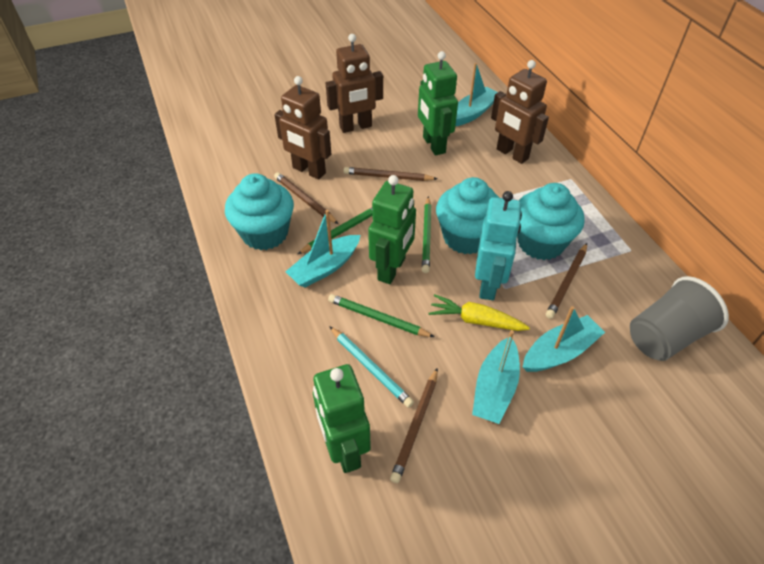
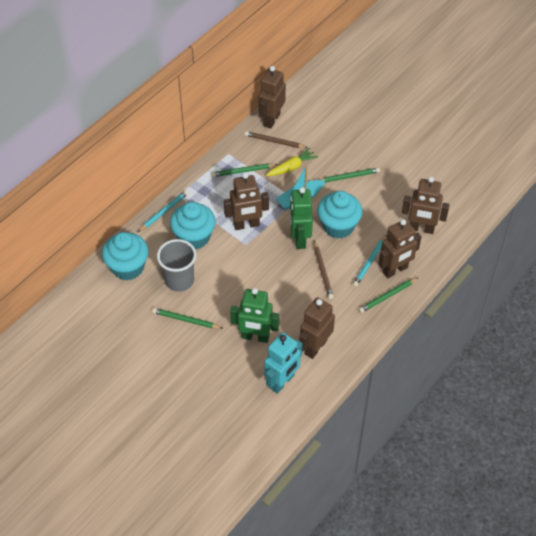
brown pencil: [274,172,338,224] [343,167,438,181] [390,368,438,483] [546,243,587,319] = 4 -> [245,131,308,148] [314,241,334,299] = 2
brown robot: [274,76,331,179] [326,34,383,133] [491,60,549,164] = 3 -> [224,173,269,230] [259,66,286,129] [299,297,335,359] [378,219,421,278] [402,177,450,234] = 5
green pencil: [298,208,372,254] [328,294,434,337] [422,196,431,273] = 3 -> [152,308,223,329] [211,163,278,177] [319,168,380,183] [359,277,419,313] = 4
green robot: [313,364,371,473] [368,175,416,284] [418,51,458,155] = 3 -> [230,288,279,343] [290,187,313,249] = 2
turquoise boat: [285,210,360,288] [456,63,498,126] [472,331,520,424] [523,306,605,372] = 4 -> [276,165,325,210] = 1
turquoise pencil: [329,326,414,408] = 1 -> [138,190,189,232] [353,235,386,287] = 2

